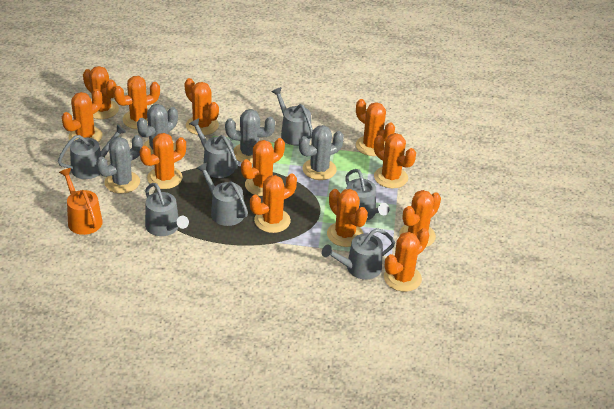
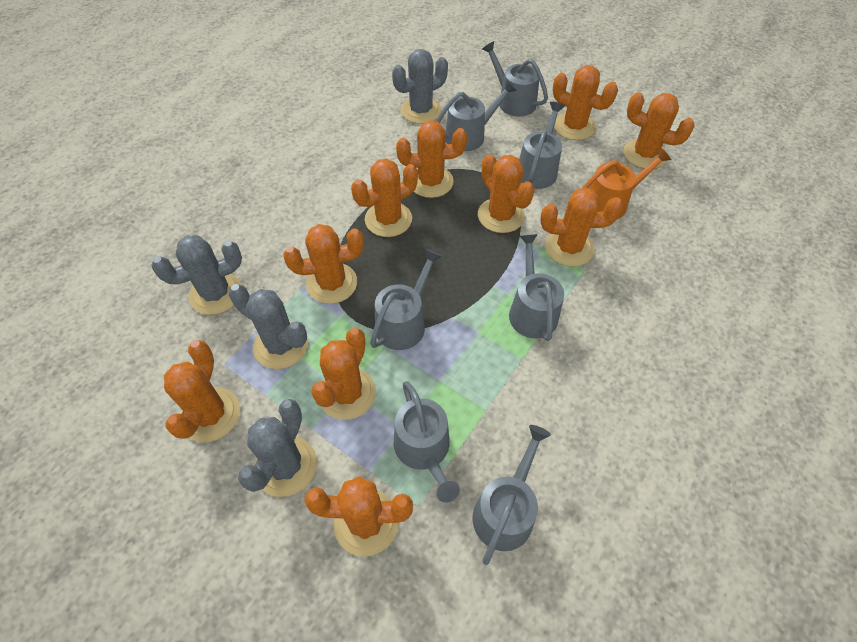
orange cactus: [62,89,103,142] [83,66,119,119] [113,76,160,129] [140,133,186,189] [184,78,219,135] [241,138,285,196] [250,174,297,233] [327,189,368,247] [356,99,395,156] [374,133,416,188] [384,228,429,292] [399,190,441,247] = 12 -> [164,340,240,442] [283,224,364,304] [304,476,413,557] [311,328,376,420] [351,159,418,237] [396,120,467,198] [478,154,535,233] [541,187,623,267] [553,65,618,140] [623,92,694,169] = 10

